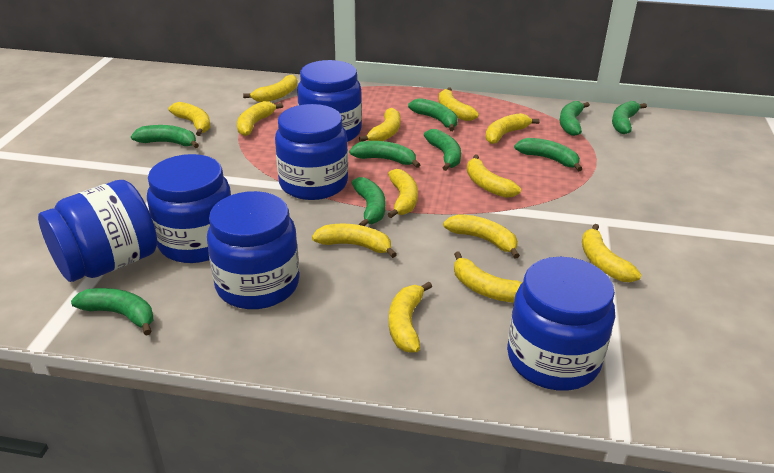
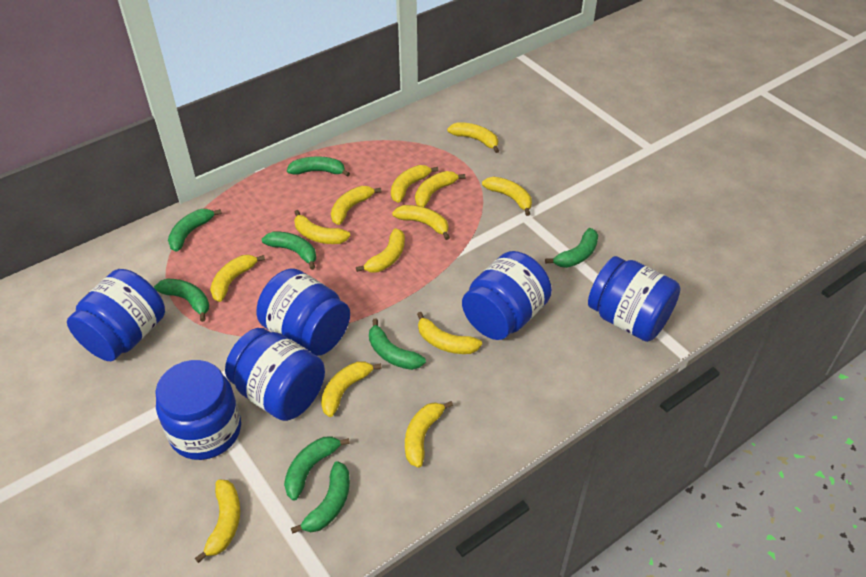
green banana: [71,288,153,336] [131,125,199,148] [349,141,421,168] [352,177,385,226] [408,98,458,131] [424,129,461,171] [514,138,582,171] [560,101,590,136] [612,101,647,134] = 9 -> [154,279,209,322] [168,209,222,252] [262,231,316,270] [284,436,350,501] [287,156,350,177] [291,461,350,534] [369,318,426,370] [545,228,598,268] = 8

